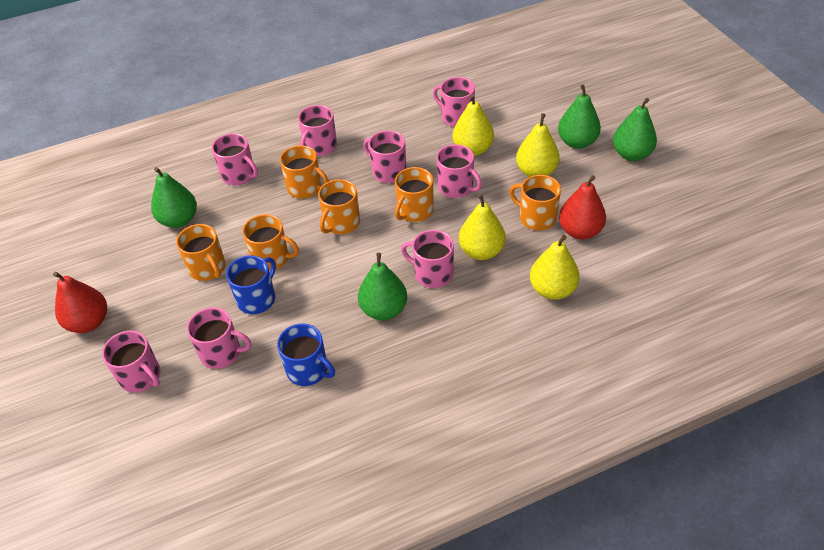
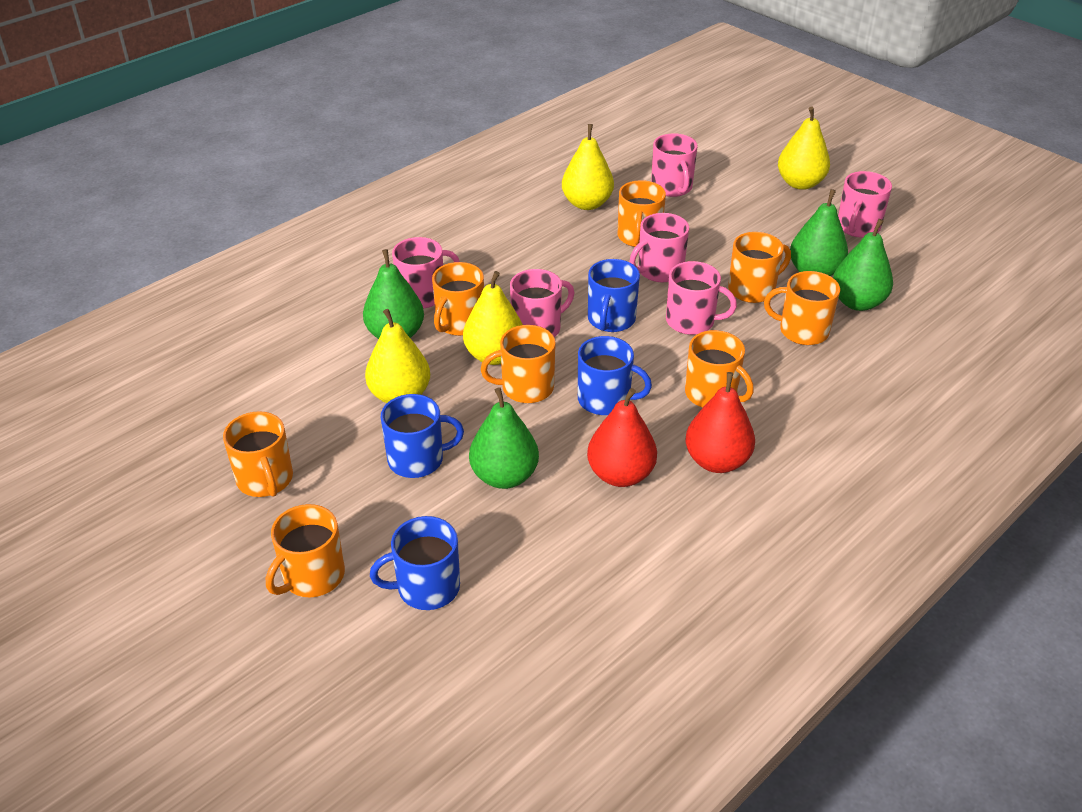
blue mug: [226,256,276,314] [277,324,335,386] = 2 -> [370,516,460,610] [381,394,464,478] [578,336,652,415] [588,259,640,332] = 4
orange mug: [176,224,226,281] [242,214,299,271] [280,145,329,199] [318,179,360,234] [395,167,434,222] [510,175,561,230] = 6 -> [223,411,293,497] [266,504,345,597] [432,262,484,336] [481,325,556,403] [618,180,666,247] [685,330,754,407] [728,232,791,303] [764,271,840,345] = 8
pink mug: [102,330,161,393] [187,307,251,369] [212,133,258,185] [298,105,337,156] [363,130,406,183] [401,230,454,288] [433,77,475,127] [436,144,482,198] = 8 -> [392,237,460,309] [510,269,574,337] [629,213,689,282] [651,133,698,197] [666,261,737,335] [838,171,892,238] = 6

